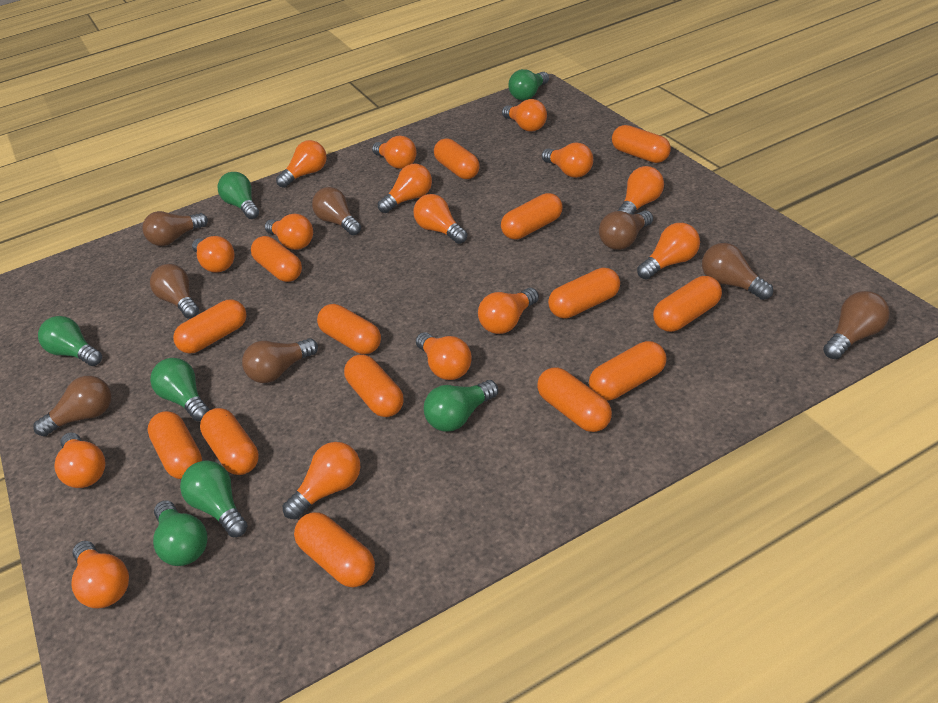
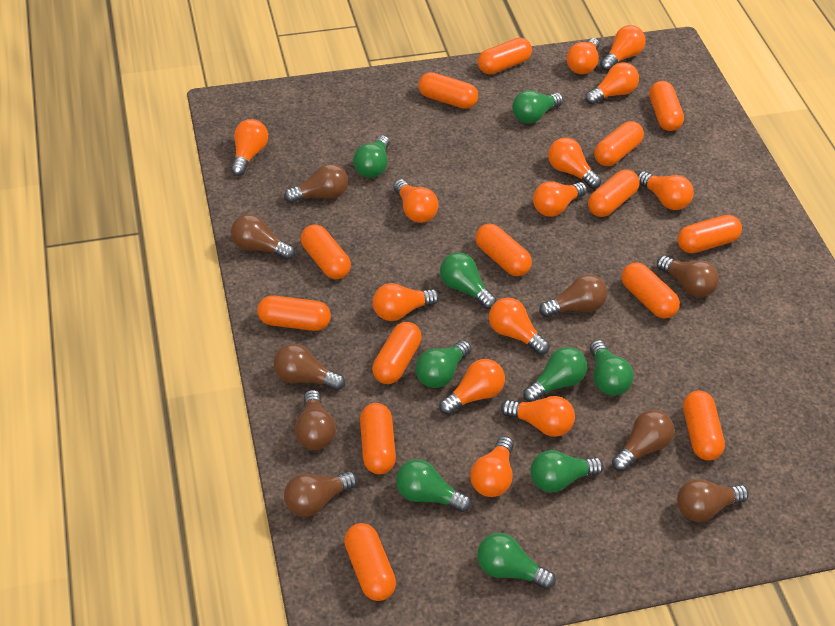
brown light bulb: [33,376,111,436] [142,211,208,246] [150,264,199,319] [242,338,318,383] [312,187,361,235] [599,210,653,250] [702,243,773,300] [823,291,890,359] = 8 -> [231,214,295,260] [274,344,345,390] [284,164,348,203] [284,471,357,517] [295,390,336,450] [539,274,607,317] [612,410,675,472] [657,256,719,297] [677,479,749,522] = 9
green light bulb: [38,316,102,366] [150,358,209,421] [153,500,207,566] [180,461,247,537] [217,172,259,219] [424,380,498,432] [508,69,549,101] = 7 -> [353,135,389,178] [396,459,471,512] [416,340,471,388] [440,252,497,309] [477,533,556,589] [512,90,563,124] [523,347,587,402] [530,450,603,492] [590,340,634,396] = 9
orange light bulb: [54,433,106,488] [72,541,129,608] [192,236,235,273] [265,214,313,250] [276,140,327,188] [283,442,360,519] [372,136,417,169] [378,164,432,213] [413,194,467,244] [416,332,472,380] [478,288,539,334] [502,99,547,132] [542,142,593,178] [618,166,664,214] [637,223,700,279] = 15 -> [231,119,268,176] [373,283,439,321] [393,179,438,223] [439,359,505,415] [470,436,514,497] [489,298,550,355] [501,396,575,437] [533,181,587,217] [548,138,601,189] [567,38,599,74] [585,62,639,105] [600,25,646,71] [637,171,694,210] = 13

